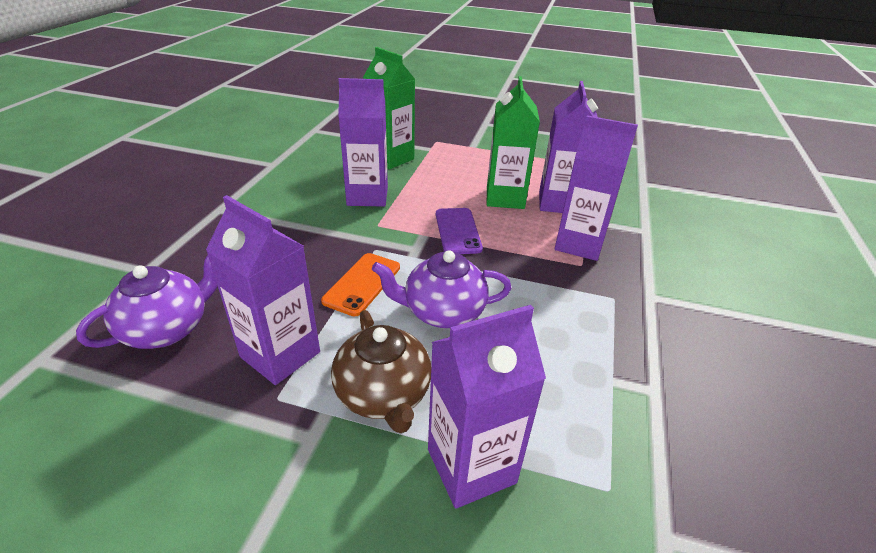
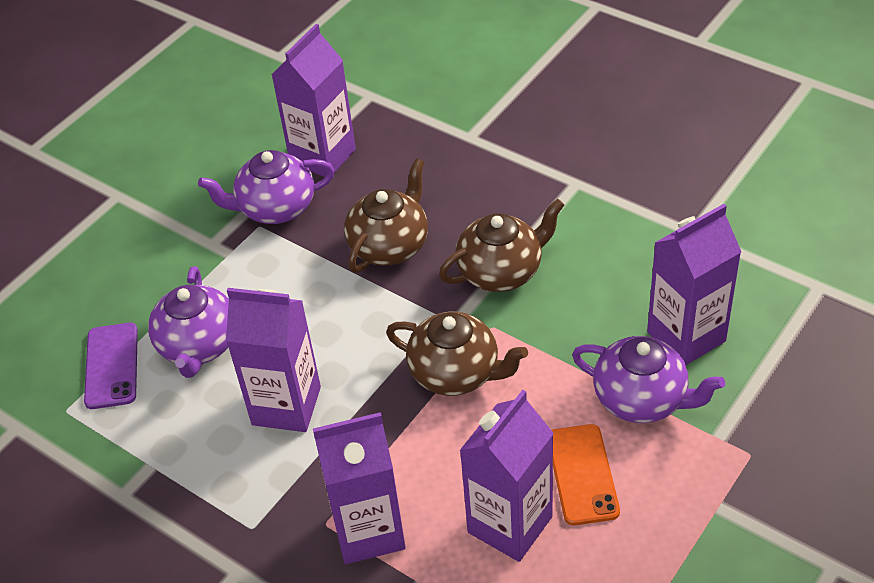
brown teapot: [331,310,431,433] = 1 -> [344,158,428,273] [386,312,528,396] [439,199,564,292] = 3
green carton: [363,47,415,169] [487,76,540,209] = 2 -> none = 0
purple teapot: [76,255,217,349] [372,250,511,328] = 2 -> [148,266,229,378] [198,150,334,224] [572,336,725,423] = 3

